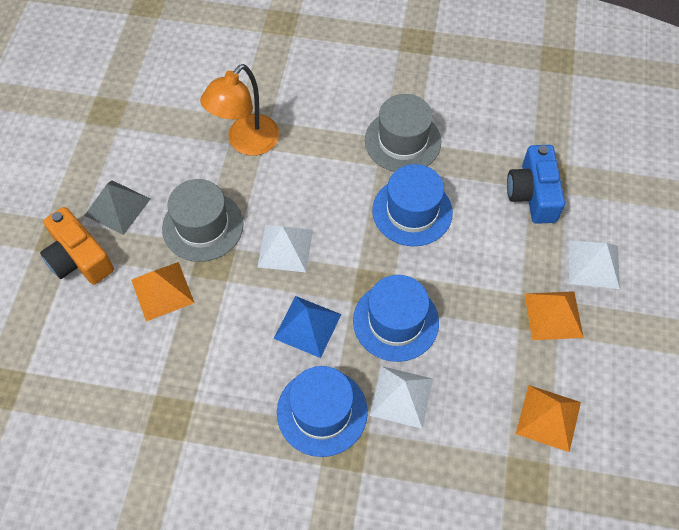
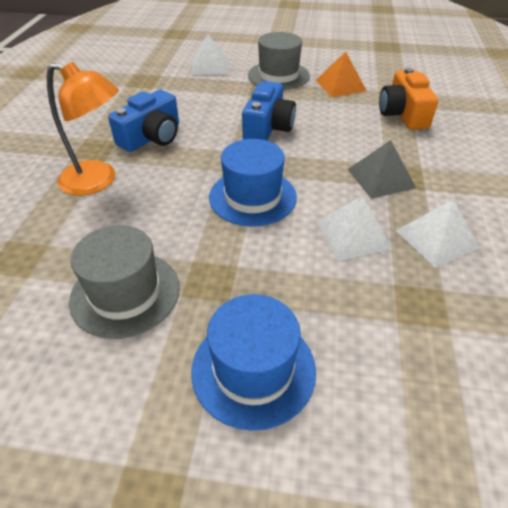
blue camera: [507,145,565,224] = 1 -> [108,90,179,152] [242,81,296,141] = 2
blue hat: [277,366,368,457] [353,275,439,362] [372,164,453,246] = 3 -> [191,294,316,431] [209,139,297,227] = 2
blue pyramid: [274,296,342,358] = 1 -> none = 0
orange pyramid: [131,262,195,322] [516,385,581,452] [525,291,584,340] = 3 -> [315,51,367,97] = 1

